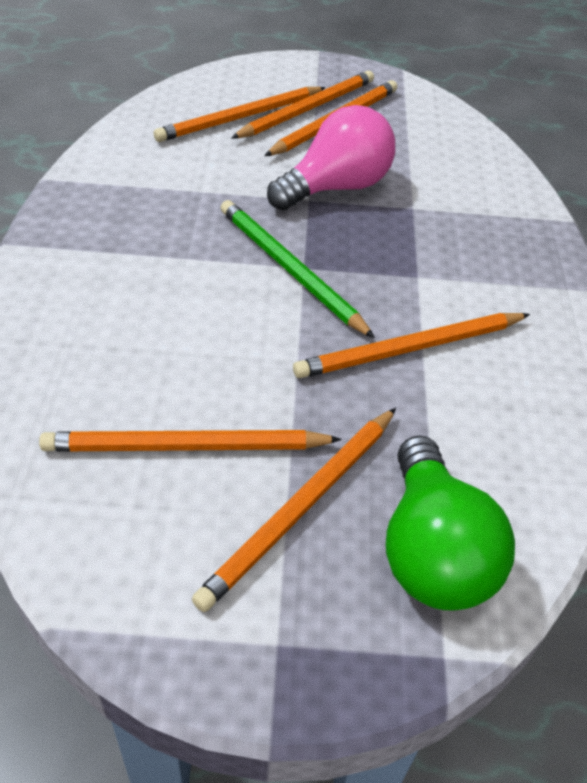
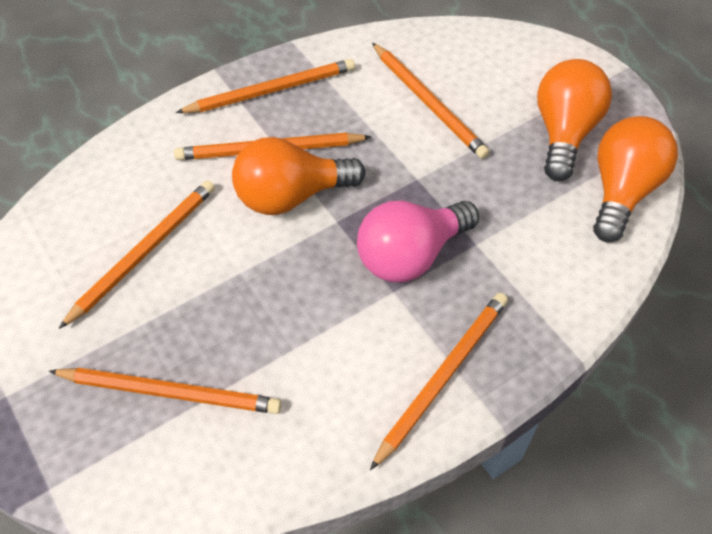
green light bulb: [386,435,515,611] = 1 -> none = 0
green pencil: [221,200,375,339] = 1 -> none = 0
orange light bulb: none = 0 -> [232,137,365,215] [537,59,612,181] [593,116,678,242] = 3

